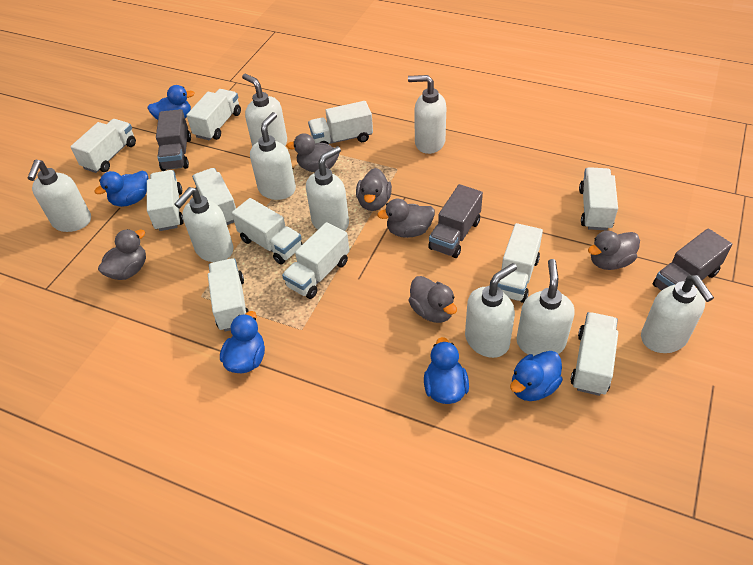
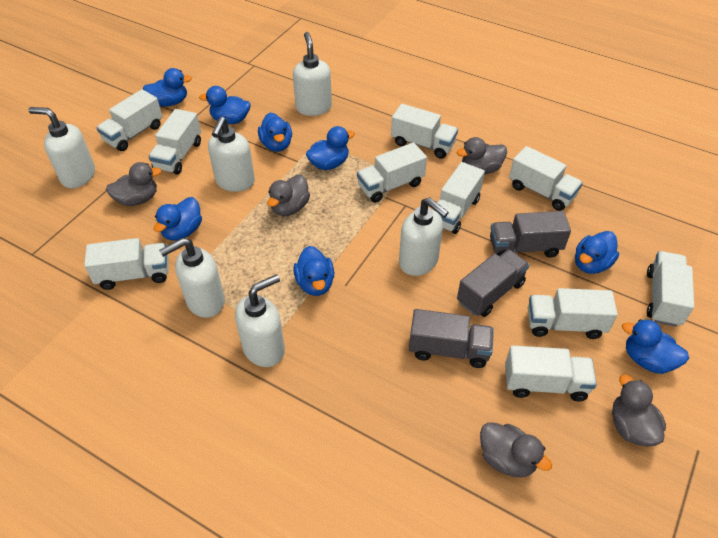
blue duck: [94,171,148,207] [147,85,195,120] [220,311,265,373] [424,337,469,404] [510,351,563,401] = 5 -> [143,68,192,106] [154,197,202,241] [199,86,250,124] [258,113,292,152] [293,246,334,296] [306,126,355,170] [575,231,619,274] [622,319,689,374] = 8
grey duck: [98,229,146,280] [286,133,339,172] [356,168,392,211] [377,198,435,238] [409,276,457,323] [588,231,640,270] = 6 -> [106,162,162,206] [267,175,310,216] [457,137,507,174] [480,422,552,478] [612,375,666,447] = 5
white soap dispenser: [28,160,91,232] [174,187,234,262] [242,73,287,146] [250,112,296,200] [306,146,349,231] [408,75,446,154] [465,263,517,358] [516,259,575,356] [641,275,714,353] = 9 -> [28,107,95,188] [159,238,225,318] [208,117,255,192] [235,274,285,367] [293,32,332,116] [399,197,449,276] = 6
white truck: [70,119,136,173] [147,170,184,231] [186,89,241,140] [192,168,236,225] [208,258,249,331] [232,198,303,265] [282,222,349,299] [308,101,373,145] [498,223,543,303] [570,312,618,396] [579,167,618,231] = 11 -> [84,238,169,290] [96,89,162,151] [148,109,201,175] [357,143,427,203] [391,104,458,159] [432,162,485,234] [505,345,597,401] [509,146,583,211] [528,288,618,339] [647,251,694,327] = 10

